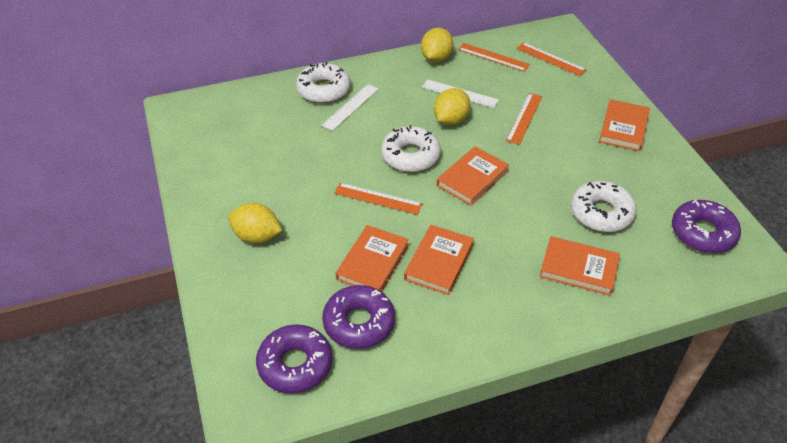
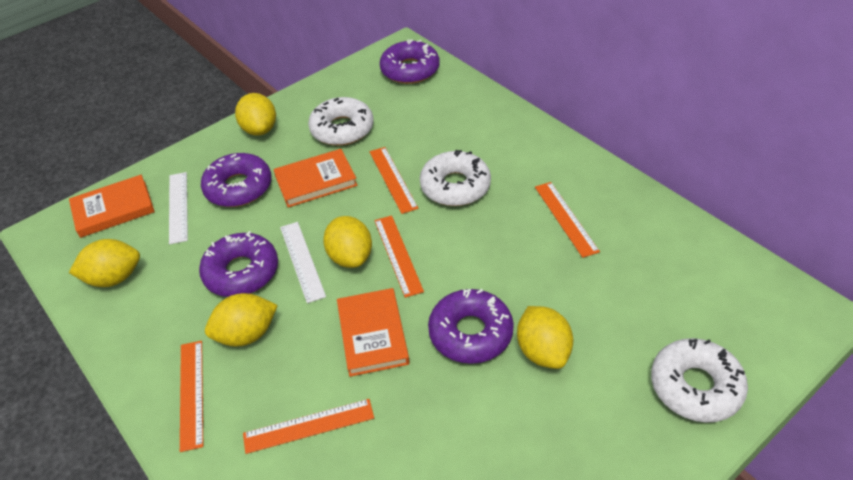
orange book: [335,225,409,292] [404,225,474,295] [437,146,509,206] [539,236,620,296] [599,99,650,151] = 5 -> [69,175,155,238] [273,149,357,208] [337,288,410,377] = 3
orange ruler: [334,183,423,215] [458,43,530,72] [506,93,542,145] [516,42,587,76] = 4 -> [180,341,203,452] [243,399,374,454] [370,147,418,214] [374,215,424,298] [535,182,600,258] = 5
purple donut: [256,324,332,393] [322,285,395,349] [672,200,741,253] = 3 -> [199,231,278,297] [201,153,272,207] [380,40,439,84] [428,289,514,364] = 4
yellow lemon: [228,203,282,244] [421,28,453,62] [434,88,471,125] = 3 -> [69,239,140,287] [205,293,278,347] [235,93,276,136] [323,216,372,268] [517,306,573,369] = 5

